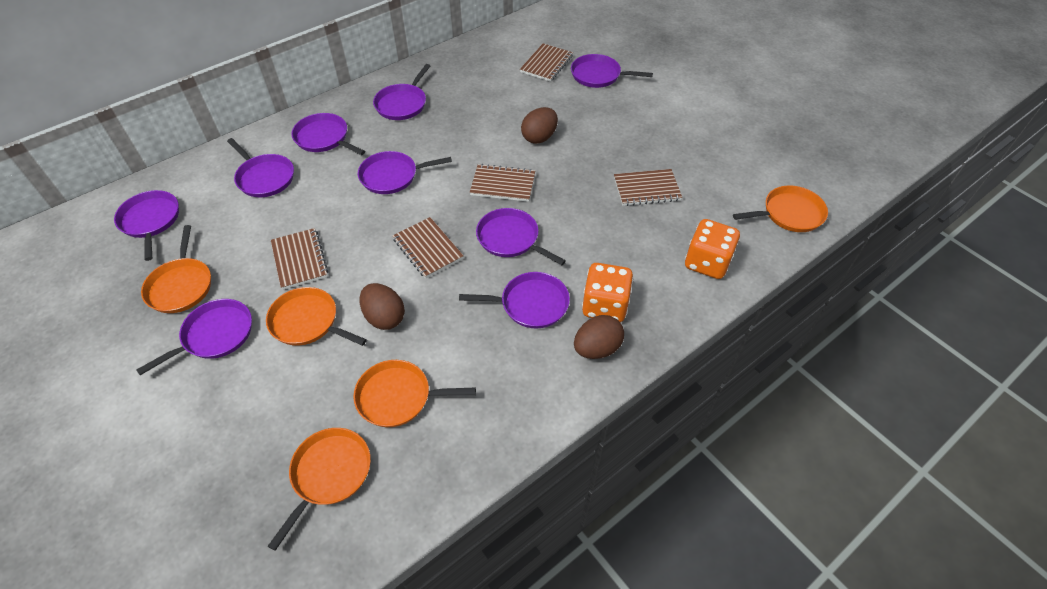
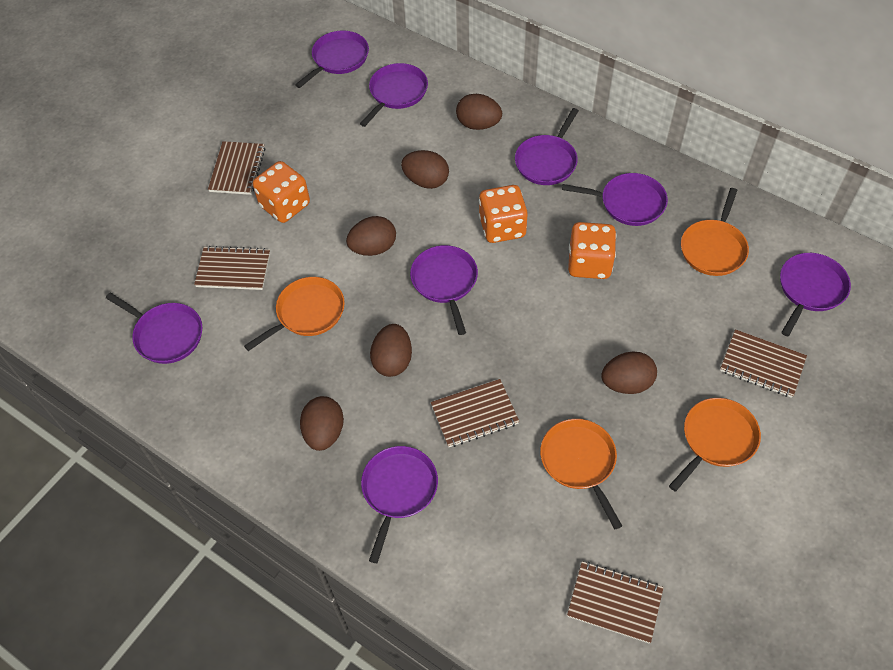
brown egg: [360,283,405,330] [521,107,558,144] [574,315,624,359] = 3 -> [300,396,344,451] [346,216,396,256] [370,324,412,377] [401,150,449,189] [456,94,502,130] [601,352,657,394] = 6
orange dice: [582,263,633,322] [685,219,740,279] = 2 -> [253,161,310,223] [479,185,528,243] [568,222,616,279] = 3
orange pan: [141,225,211,313] [266,287,367,346] [268,428,371,551] [353,360,476,427] [733,186,828,232] = 5 -> [244,277,345,351] [540,419,622,529] [669,398,761,491] [681,188,749,276] = 4
purple pan: [114,190,179,261] [136,299,252,375] [227,138,294,197] [291,113,365,155] [358,151,452,194] [373,64,430,120] [459,272,570,328] [476,208,566,265] [571,54,653,88] = 9 -> [106,293,202,364] [295,31,369,88] [360,63,428,127] [361,446,438,563] [410,245,478,335] [515,108,579,185] [562,173,668,226] [780,253,851,336] = 8

